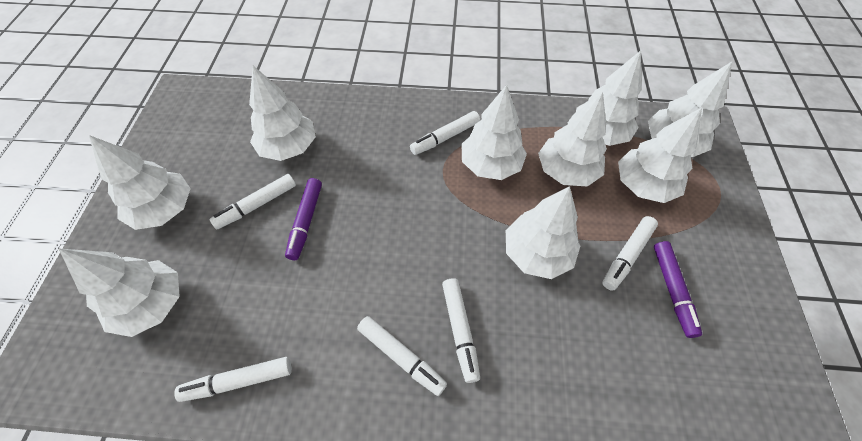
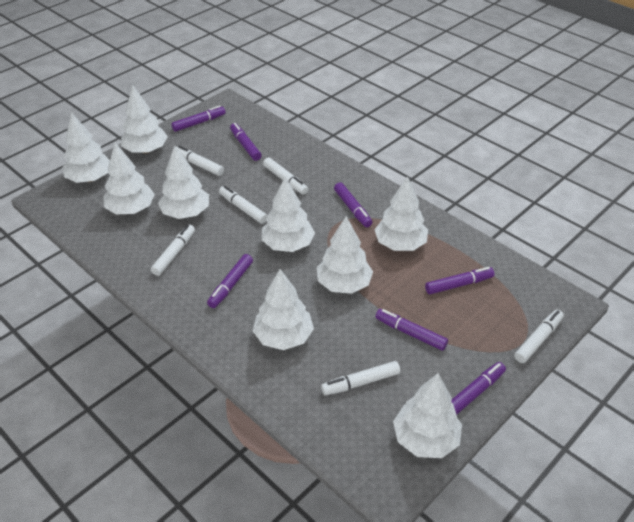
purple marker: [285,178,322,260] [654,241,702,338] = 2 -> [171,105,226,132] [207,254,253,308] [230,123,262,161] [334,182,372,227] [375,309,448,351] [425,267,494,295] [451,362,506,415] = 7

